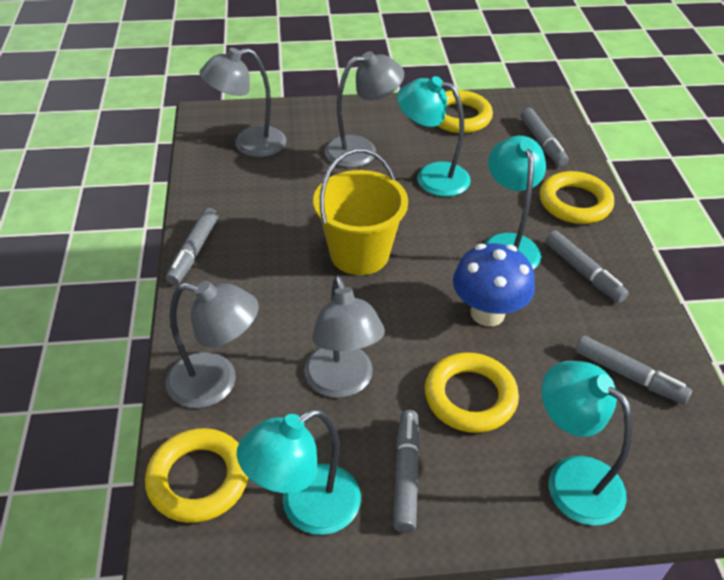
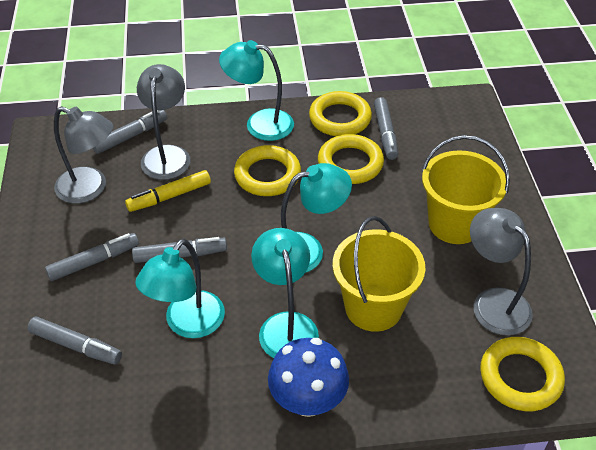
grey lamp: [166,281,259,408] [200,48,286,157] [304,275,385,398] [325,51,404,168] = 4 -> [54,106,113,203] [137,64,190,180] [470,208,533,336] = 3
yellow bucket: [313,149,408,275] = 1 -> [333,216,426,332] [422,135,510,244] = 2
yellow marker: none = 0 -> [125,170,211,212] = 1

